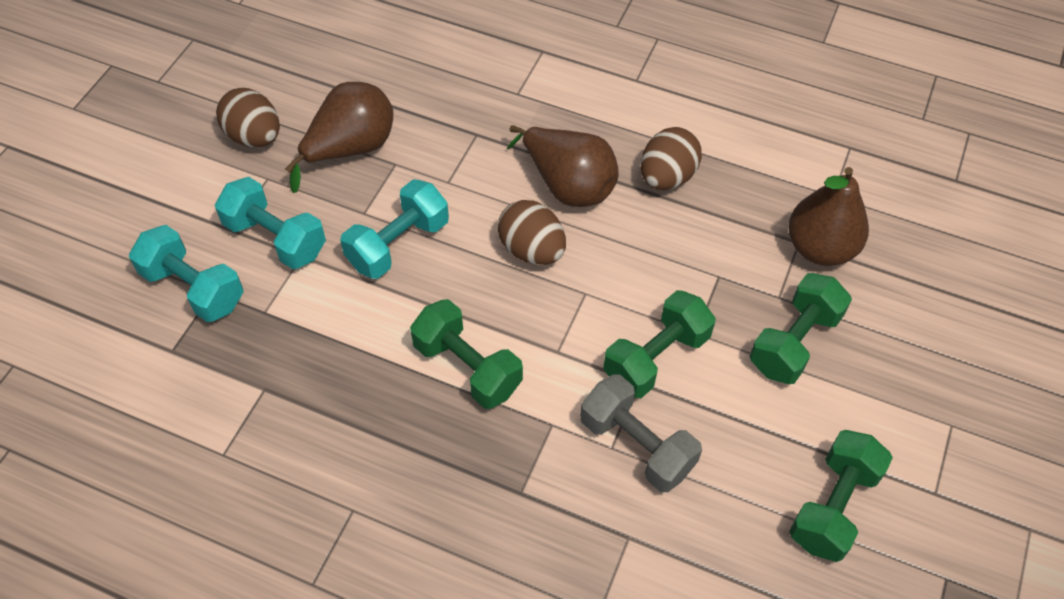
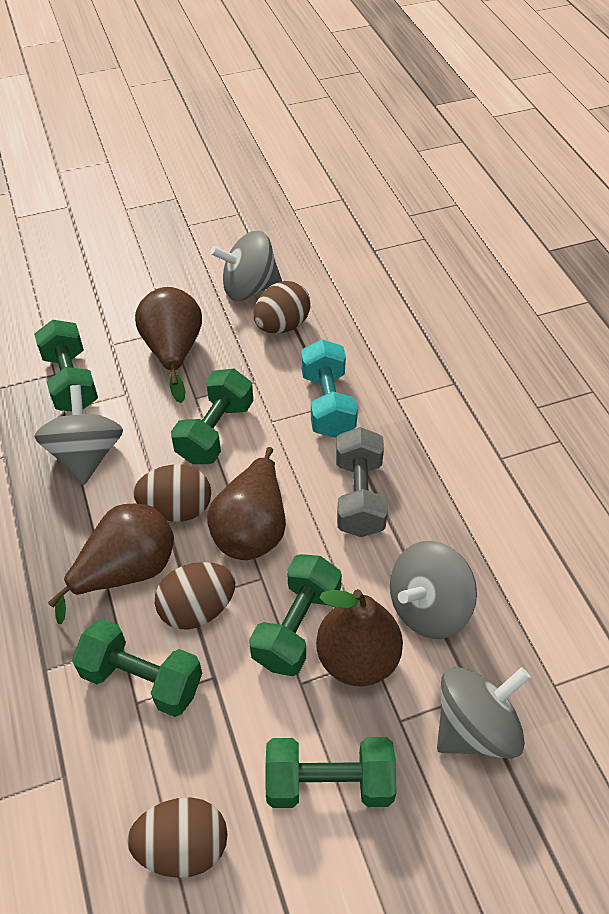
brown egg: [216,88,280,147] [498,200,566,265] [641,127,702,190] = 3 -> [127,797,228,878] [133,465,211,522] [155,562,236,630] [254,281,311,334] = 4
brown pear: [285,82,393,193] [507,125,619,207] [788,167,869,266] = 3 -> [48,504,174,624] [135,287,202,403] [207,447,286,560] [316,589,403,686] = 4
green dumbbell: [410,299,523,409] [603,290,715,398] [750,273,852,384] [789,430,893,562] = 4 -> [34,320,98,411] [72,618,202,717] [171,369,253,464] [249,554,342,676] [266,737,396,808] = 5
grey spinning top: none = 0 -> [34,385,123,485] [210,230,282,301] [390,541,477,639] [437,667,531,758] = 4
turquoise dumbbell: [129,225,244,322] [215,177,326,269] [340,179,449,279] = 3 -> [301,339,358,438] = 1

